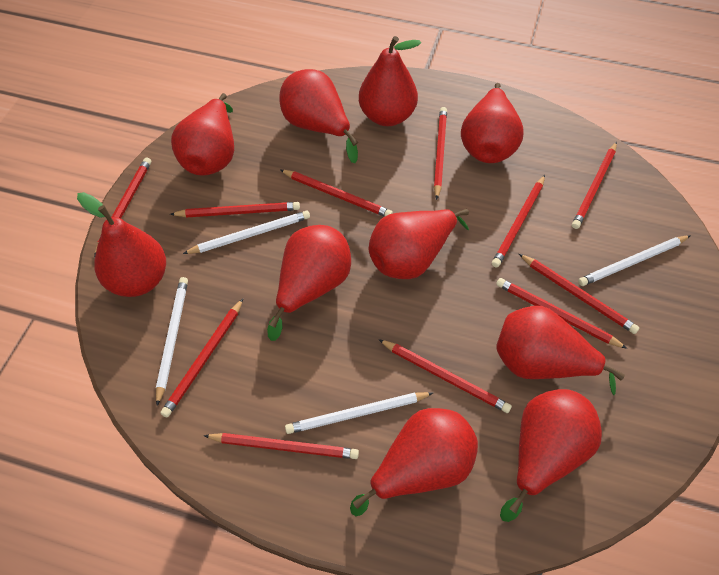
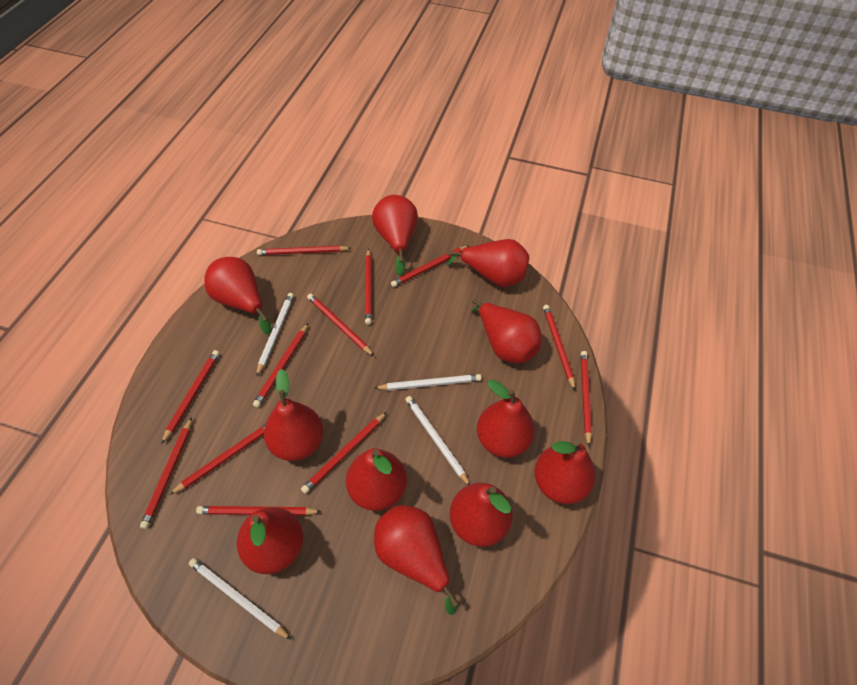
red pear: [77,192,166,297] [171,93,234,175] [267,225,351,341] [279,69,358,163] [350,408,478,516] [359,36,421,126] [369,209,469,279] [461,83,524,163] [496,306,625,395] [500,389,602,522] = 10 -> [204,257,271,335] [237,507,303,574] [264,369,323,461] [346,448,407,511] [372,195,418,276] [374,505,459,615] [447,239,529,287] [450,483,513,547] [471,298,542,363] [477,379,535,458] [534,440,596,504] = 11
red pencil: [94,157,151,258] [160,299,243,418] [170,202,300,218] [204,433,359,459] [280,170,393,216] [378,339,512,413] [434,107,447,200] [492,175,545,268] [496,278,627,349] [519,254,640,334] [572,142,617,229] = 11 -> [140,417,192,529] [161,350,219,444] [169,425,265,495] [196,506,322,516] [253,323,308,408] [257,246,351,255] [301,412,387,494] [307,294,374,356] [365,248,372,325] [391,245,469,287] [543,305,575,390] [581,351,592,446] = 12

